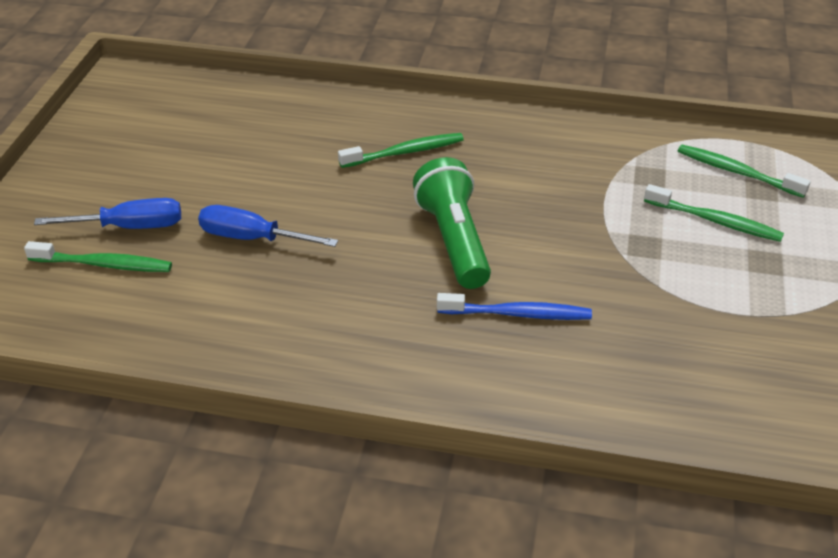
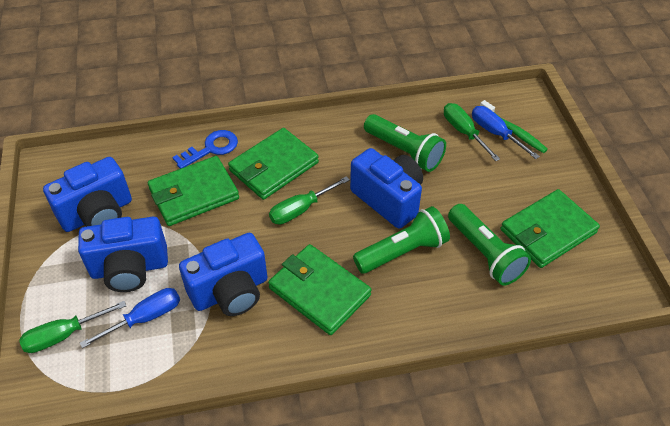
blue camera: none = 0 -> [43,157,132,232] [78,217,168,292] [179,233,267,316] [350,148,423,229] = 4
blue key: none = 0 -> [172,130,238,169] = 1
blue toothbrush: [437,293,592,320] = 1 -> none = 0
green flashlight: [413,157,491,289] = 1 -> [353,206,450,274] [364,114,446,172] [448,204,531,286] = 3
green screwdriver: none = 0 -> [19,301,126,353] [269,176,350,224] [444,103,500,161] = 3
green toothbrush: [24,241,172,272] [338,133,464,168] [644,184,784,242] [678,145,811,198] = 4 -> [480,100,548,153] = 1
green wallet: none = 0 -> [148,156,239,226] [228,128,319,200] [268,244,372,335] [501,189,600,268] = 4

